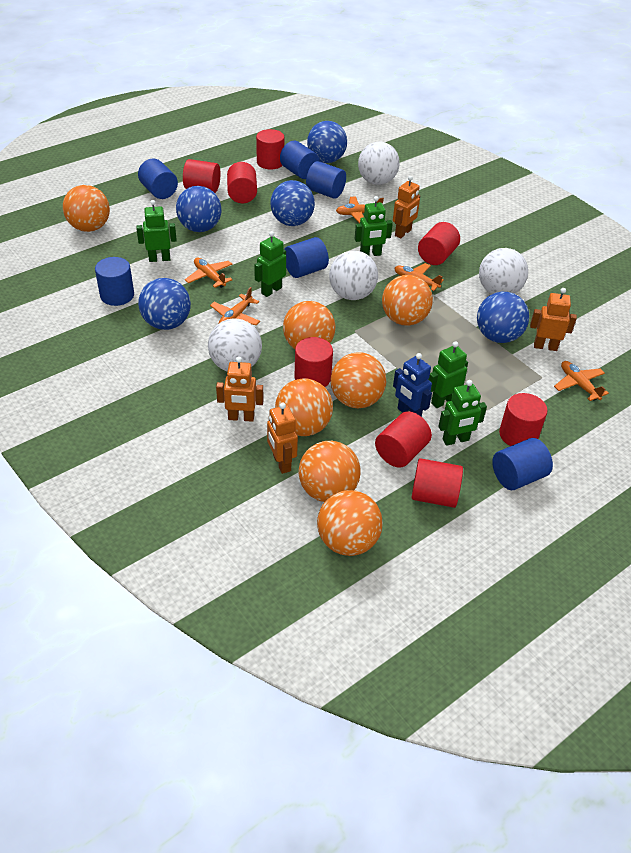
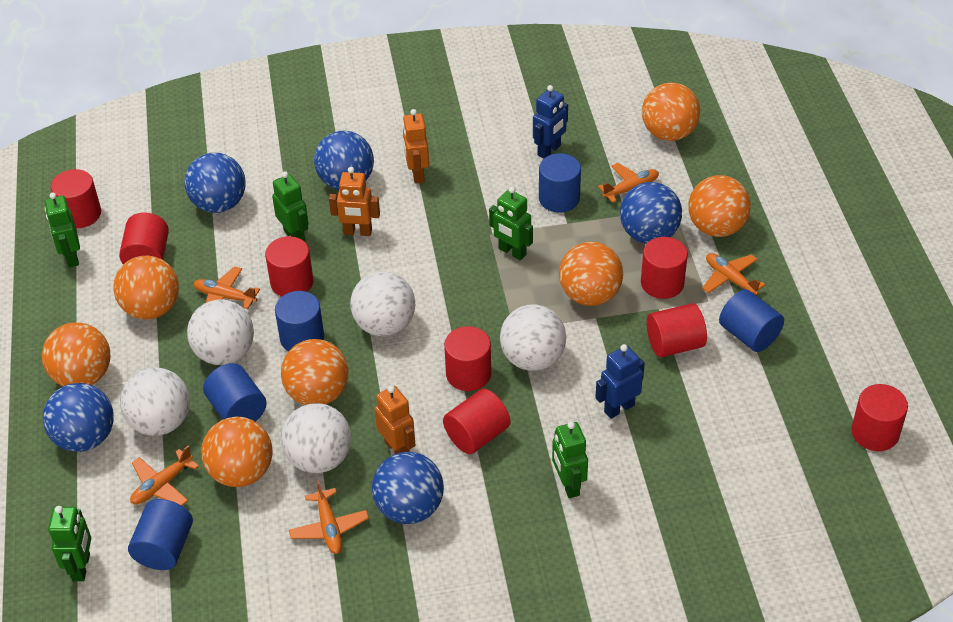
blue cylinder: [95,257,134,306] [138,159,178,199] [280,141,319,179] [284,237,329,278] [306,161,346,199] [492,438,553,490] = 6 -> [128,499,193,570] [203,363,267,422] [275,291,324,351] [539,153,581,213] [719,289,784,352] = 5
blue robot: [393,353,432,417] = 1 -> [533,85,568,158] [595,344,645,419] = 2
orange robot: [216,357,263,422] [267,403,298,474] [393,176,420,239] [530,288,577,351] = 4 -> [329,167,380,236] [374,385,416,454] [403,109,429,184] = 3
white ball: [208,319,262,371] [329,251,378,300] [358,142,400,185] [479,248,528,294] = 4 -> [120,368,190,436] [187,299,254,365] [281,403,351,473] [350,271,415,336] [500,304,566,371] = 5

